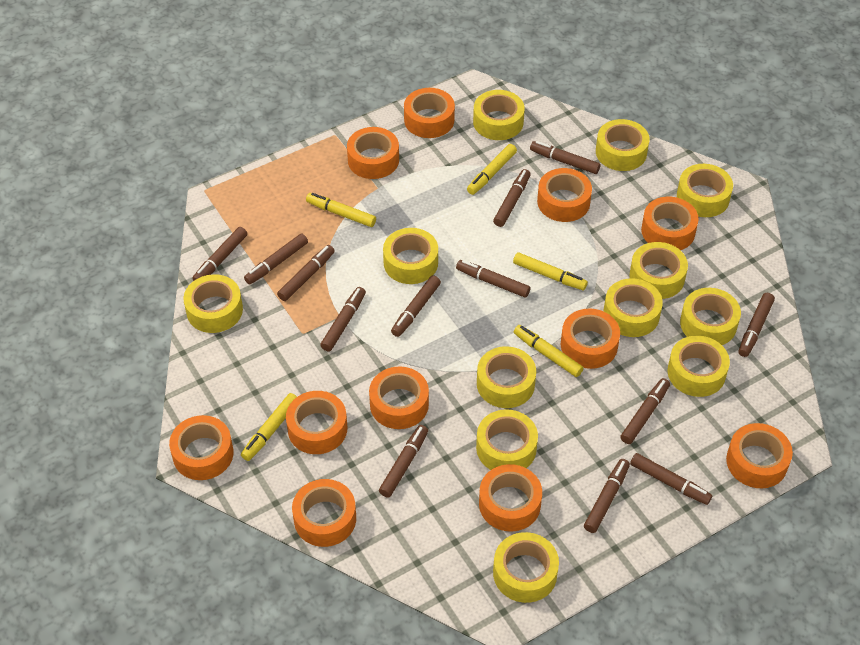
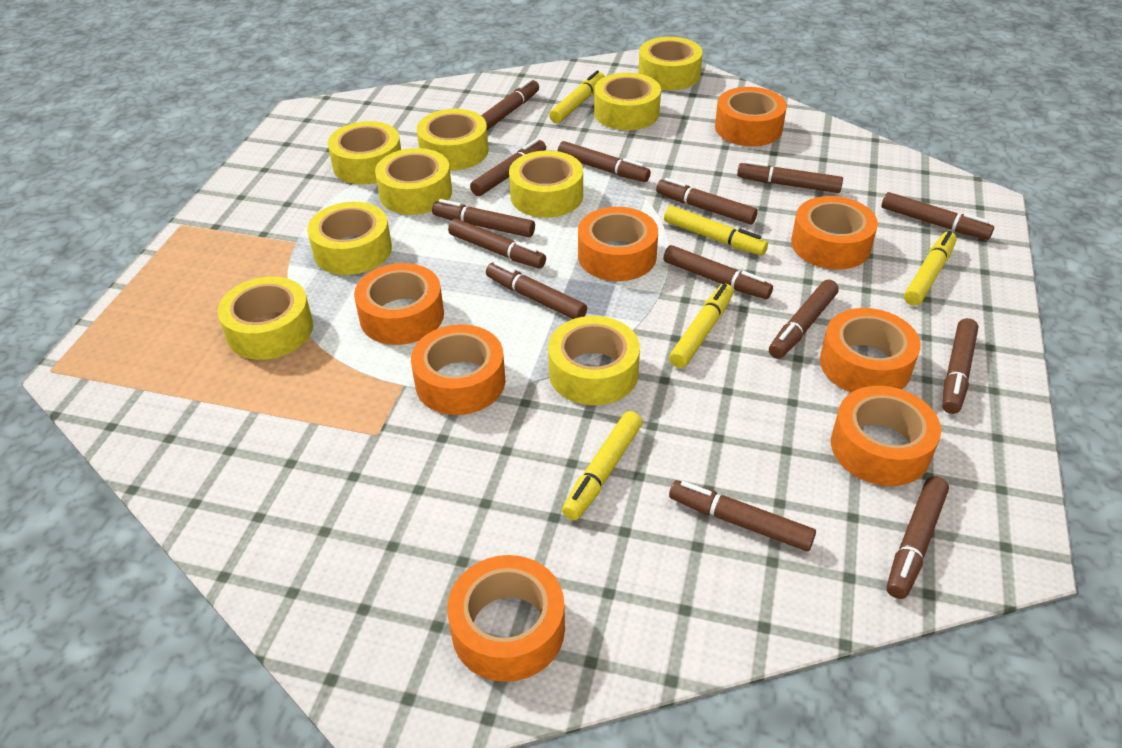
brown marker: [192,227,247,281] [244,234,308,285] [277,245,335,301] [320,287,366,352] [379,425,428,498] [391,276,441,337] [456,260,530,298] [493,169,531,227] [530,141,600,174] [584,459,630,533] [620,378,670,444] [630,453,712,505] [739,293,775,357] = 13 -> [432,199,535,237] [448,219,546,268] [470,139,546,196] [481,79,539,130] [486,261,587,319] [558,141,651,182] [656,178,758,224] [663,245,773,299] [669,480,816,551] [737,161,843,193] [769,279,839,359] [882,192,994,240] [887,476,949,599] [942,318,978,414] = 14
orange tape: [169,415,233,480] [286,391,347,454] [292,479,356,547] [347,127,399,179] [369,366,429,429] [404,88,455,138] [479,464,542,532] [537,168,592,222] [561,309,620,369] [641,197,699,250] [726,423,793,488] = 11 -> [354,263,444,345] [411,324,505,415] [447,555,565,682] [578,207,658,281] [715,87,787,146] [791,196,878,270] [820,308,921,393] [831,386,941,486] = 8
yellow tape: [183,274,243,333] [383,228,438,284] [473,90,525,140] [476,409,538,470] [477,346,536,408] [493,532,559,603] [596,119,650,171] [604,278,663,337] [629,242,688,299] [668,336,730,397] [677,164,733,217] [680,288,741,345] = 12 -> [218,276,313,360] [307,202,392,275] [328,121,401,184] [375,148,452,215] [417,109,489,171] [509,150,583,218] [548,316,640,405] [594,73,661,130] [638,37,702,90] = 9

